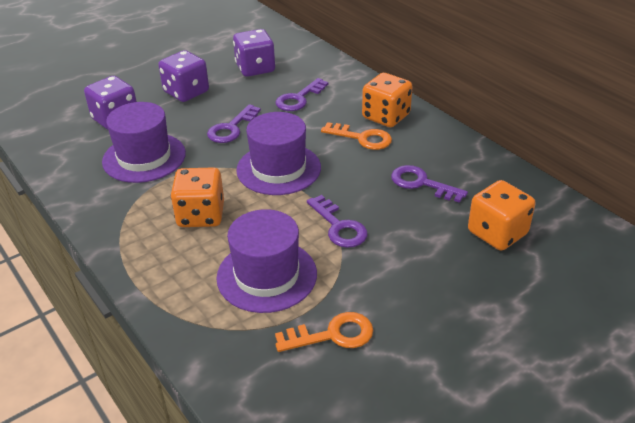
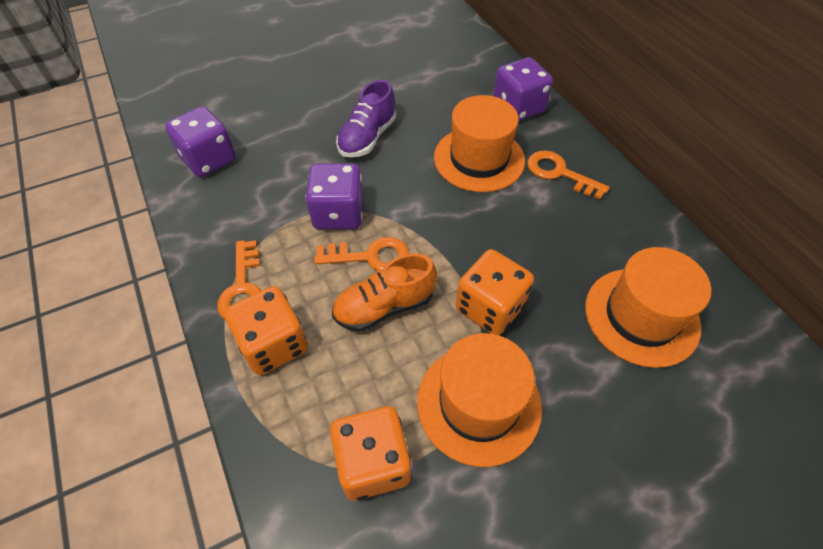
orange hat: none = 0 -> [417,333,542,467] [434,95,525,192] [585,247,711,368] = 3
orange key: [275,312,373,352] [321,122,392,150] = 2 -> [217,240,262,319] [314,237,409,271] [527,151,610,199] = 3
orange shoe: none = 0 -> [332,253,437,332] = 1
purple hat: [102,102,186,183] [216,209,317,313] [236,112,321,195] = 3 -> none = 0
purple key: [207,104,261,143] [276,78,328,111] [307,195,368,248] [391,165,468,203] = 4 -> none = 0
purple shoe: none = 0 -> [336,80,396,157] = 1

